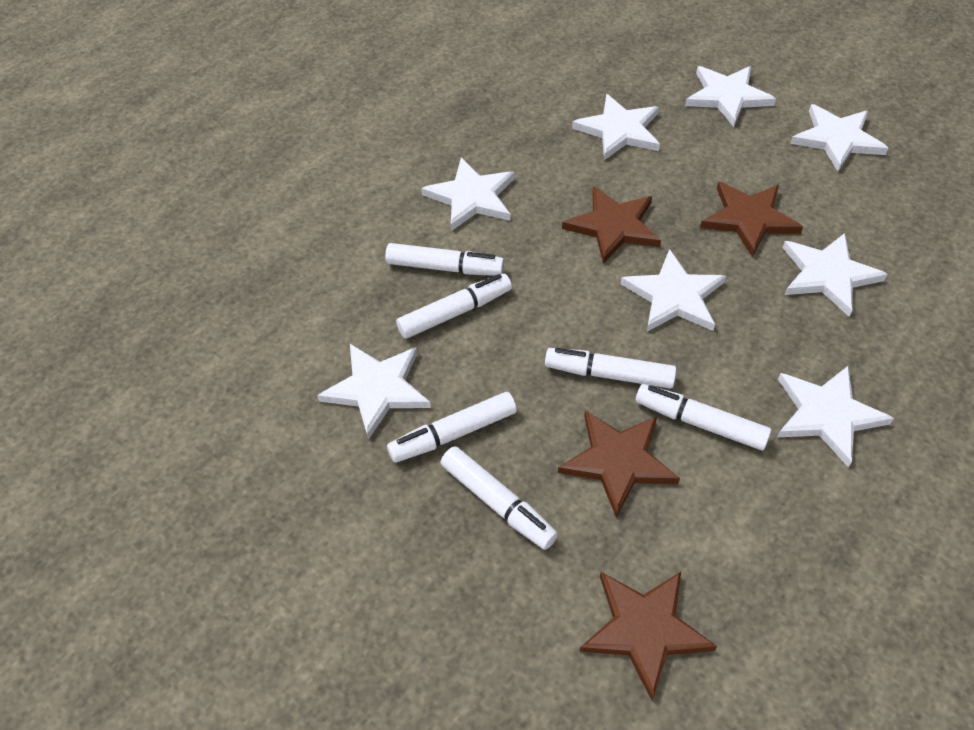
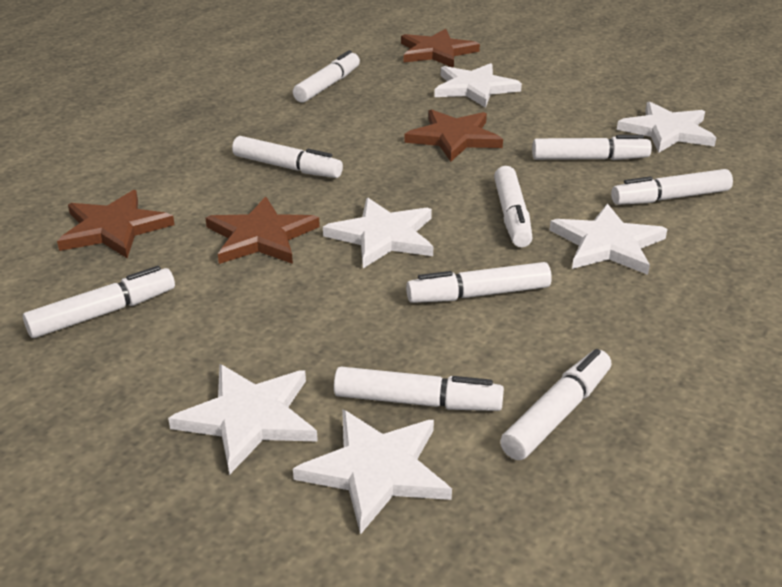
white marker: [385,243,504,276] [387,392,517,462] [396,274,512,339] [441,446,558,550] [545,348,677,389] [636,384,771,450] = 6 -> [23,266,175,338] [232,136,343,178] [293,50,360,102] [334,367,504,411] [406,262,552,303] [494,166,533,247] [500,349,611,460] [532,135,652,160] [611,169,733,205] = 9
white star: [317,344,431,440] [421,158,515,231] [572,94,660,160] [621,249,726,331] [685,66,776,127] [777,366,894,468] [783,233,888,317] [790,104,888,171] = 8 -> [168,364,318,475] [293,409,452,535] [323,198,433,268] [434,63,522,108] [550,204,667,275] [617,101,716,153] = 6

